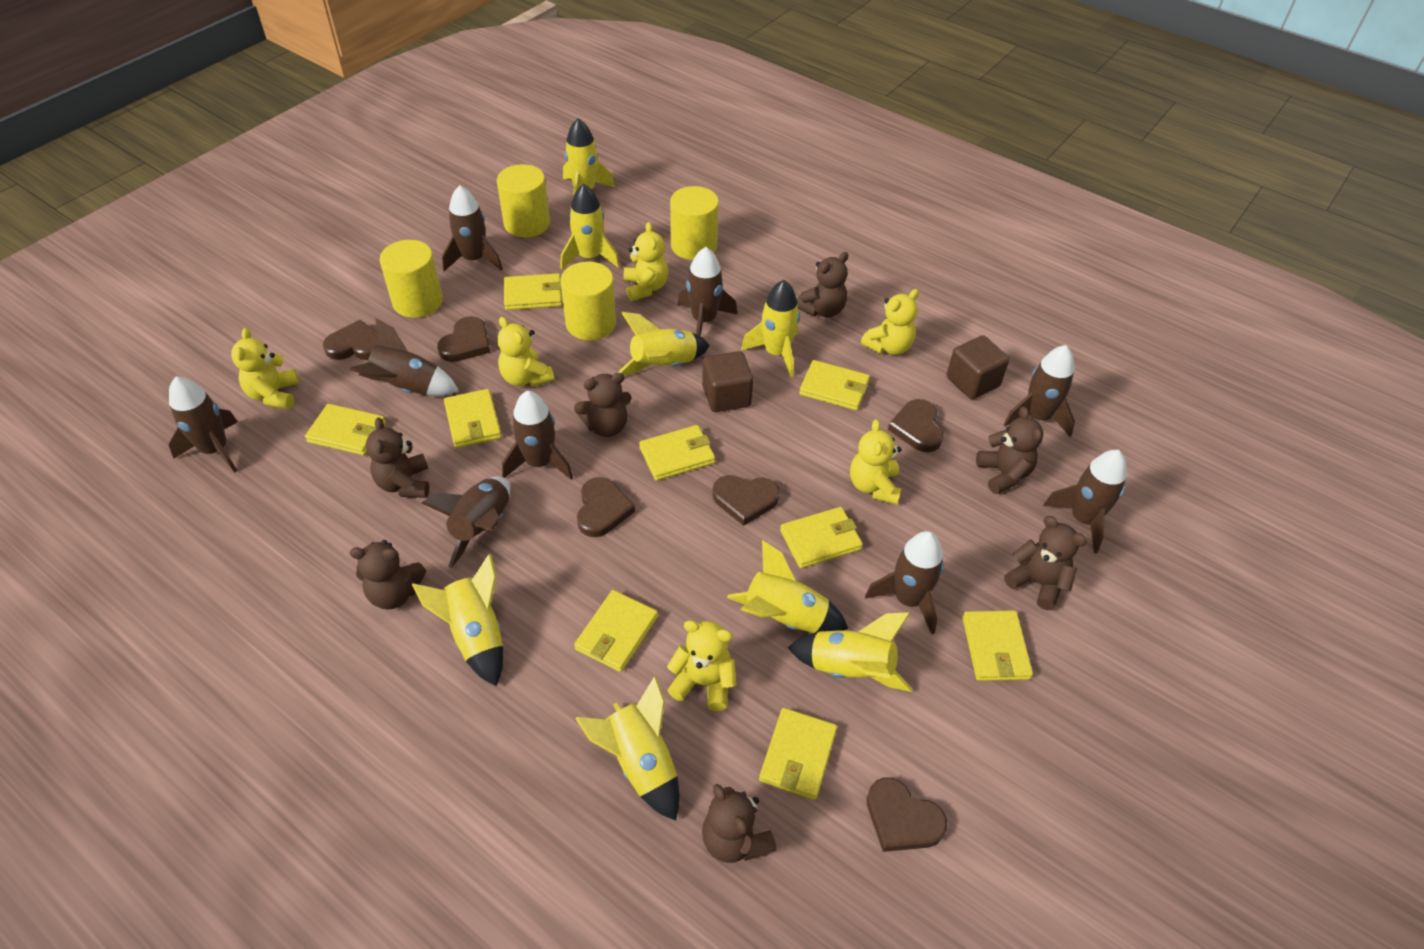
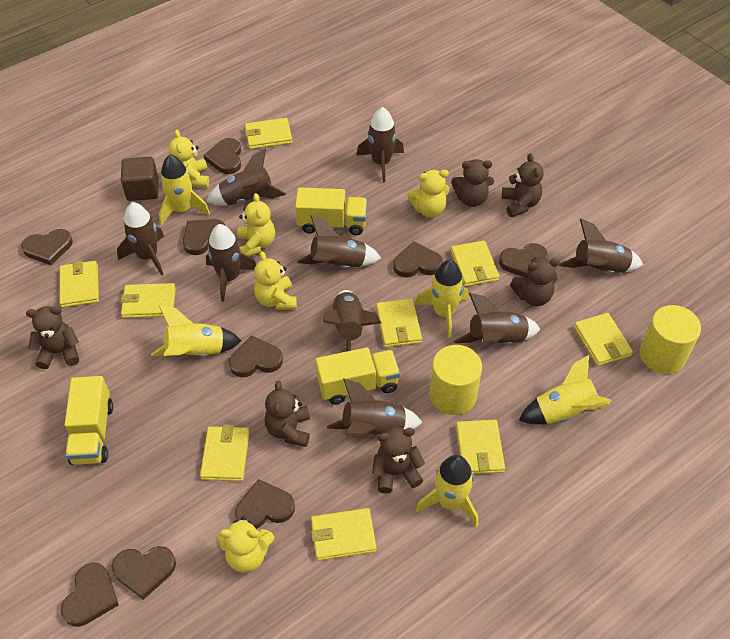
brown cube: [702,351,753,412] [947,335,1009,399] = 2 -> [121,156,159,201] = 1
brown heart: [323,320,379,360] [437,316,491,362] [577,477,635,537] [712,475,780,526] [867,777,947,852] [888,399,943,452] = 6 -> [21,229,73,265] [61,563,119,627] [112,546,176,600] [183,219,225,255] [204,138,241,174] [229,335,283,377] [235,479,295,529] [393,241,442,278] [499,243,548,278] = 9
brown teddy bear: [350,540,426,609] [366,417,429,498] [574,373,632,437] [702,784,776,863] [797,252,849,318] [976,406,1043,494] [1004,516,1087,610] = 7 -> [26,306,79,369] [265,381,310,447] [372,427,425,494] [451,159,494,207] [502,153,543,217] [510,257,560,306] = 6
yellow cylinder: [380,240,443,318] [497,164,550,238] [561,262,616,340] [670,186,719,260] = 4 -> [430,345,482,415] [640,305,701,374] = 2
yellow rocket: [412,554,503,686] [560,183,620,270] [563,118,615,197] [575,676,680,821] [617,312,710,375] [727,540,848,633] [741,280,800,377] [788,612,913,692] = 8 -> [151,305,242,357] [159,154,210,226] [415,260,468,338] [416,455,478,527] [519,355,612,424] = 5
yellow teddy bear: [231,328,299,409] [497,317,554,387] [624,222,668,301] [667,620,736,711] [850,419,902,504] [861,289,919,355] = 6 -> [169,130,209,187] [217,517,274,573] [237,193,275,256] [254,251,297,310] [408,170,450,217] = 5
yellow truck: none = 0 -> [65,376,113,465] [295,187,367,235] [316,347,400,405] = 3

